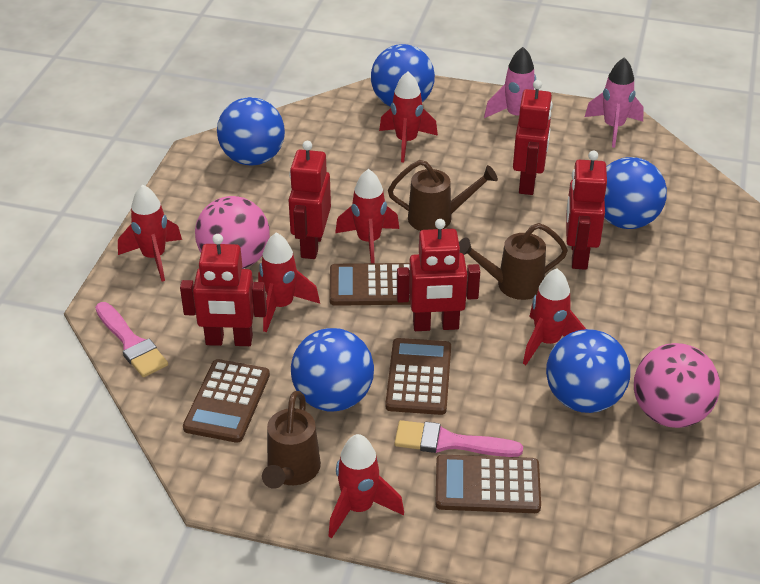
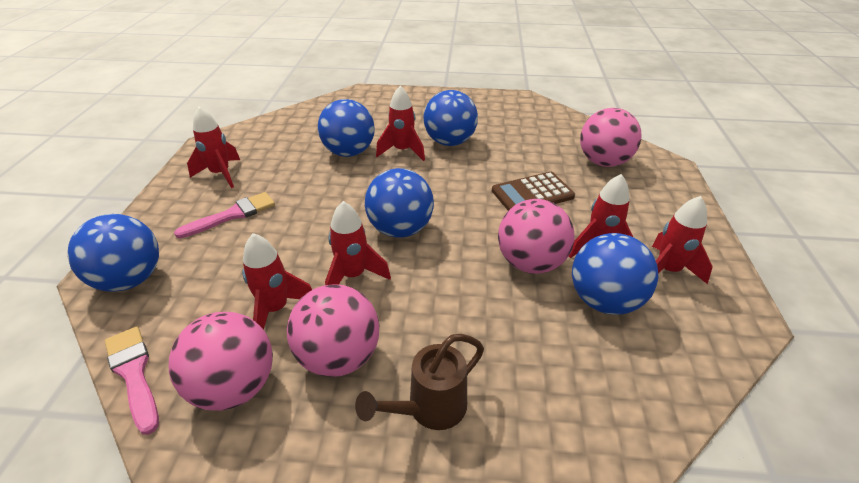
brown calculator: [183,359,270,443] [329,263,411,306] [385,338,451,415] [435,454,541,513] = 4 -> [492,172,575,211] = 1
brown watering can: [262,391,321,489] [388,160,498,231] [459,223,568,300] = 3 -> [355,334,484,430] = 1
pink ball: [195,196,270,269] [634,343,720,428] = 2 -> [169,312,273,411] [287,284,379,377] [498,199,574,274] [580,108,642,167] = 4
pink rocket: [484,47,536,118] [585,57,644,148] = 2 -> none = 0
red robot: [180,234,267,346] [289,141,331,259] [397,219,480,331] [513,80,553,195] [566,151,607,270] = 5 -> none = 0

